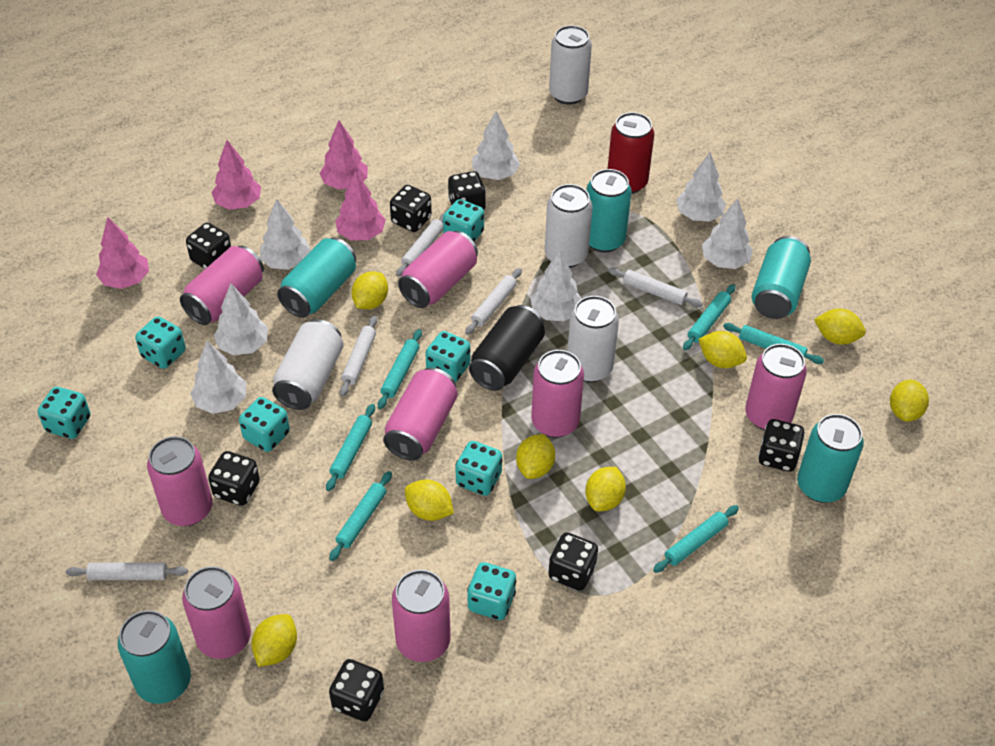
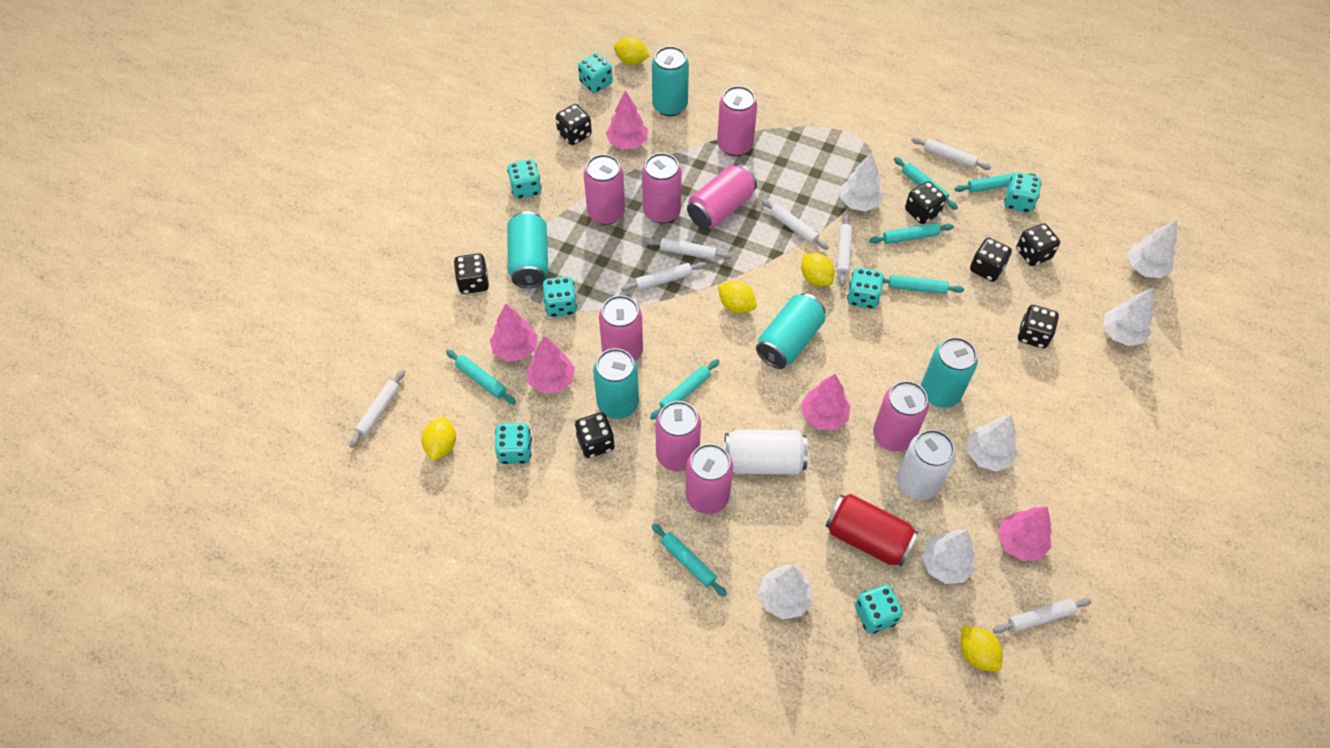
black can: [469,305,545,391] = 1 -> none = 0
pink tree: [96,217,149,289] [211,140,261,210] [319,120,368,190] [335,170,386,240] = 4 -> [490,304,538,361] [526,336,575,393] [606,90,648,150] [801,374,850,430] [998,507,1052,561] = 5
turquoise rolling pin: [326,404,375,491] [329,471,392,561] [378,329,422,409] [653,505,739,573] [683,284,735,350] [723,323,824,364] = 6 -> [446,350,516,404] [650,359,719,420] [651,523,727,597] [869,223,954,244] [883,275,964,294] [894,157,958,210] [955,172,1036,193] = 7
white can: [272,319,343,410] [545,184,593,268] [549,25,592,105] [567,296,619,382] = 4 -> [724,430,808,474] [897,430,956,500] = 2
white rolling pin: [66,562,188,580] [340,316,377,397] [396,213,445,277] [465,268,522,335] [608,268,703,307] = 5 -> [349,370,405,448] [621,262,706,291] [645,238,732,260] [761,199,829,250] [837,214,852,286] [911,137,991,170] [993,598,1092,633] = 7
white tree: [190,340,246,414] [214,283,268,356] [260,199,311,270] [472,111,520,180] [530,250,582,321] [676,152,726,222] [702,198,753,269] = 7 -> [758,565,813,620] [840,152,884,212] [922,530,976,584] [967,415,1018,472] [1103,288,1154,346] [1127,220,1177,278] = 6
yellow lemon: [252,614,297,667] [351,271,388,310] [405,479,454,521] [516,434,555,479] [585,467,626,512] [698,331,747,368] [814,308,866,345] [890,379,929,422] = 8 -> [421,417,456,461] [614,37,650,65] [718,281,756,314] [801,253,834,286] [961,626,1003,671] = 5

